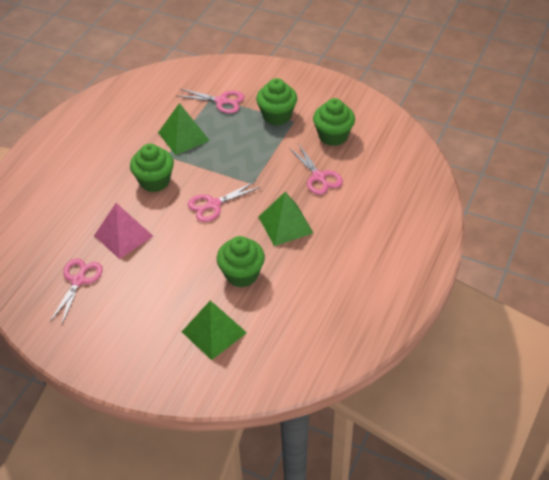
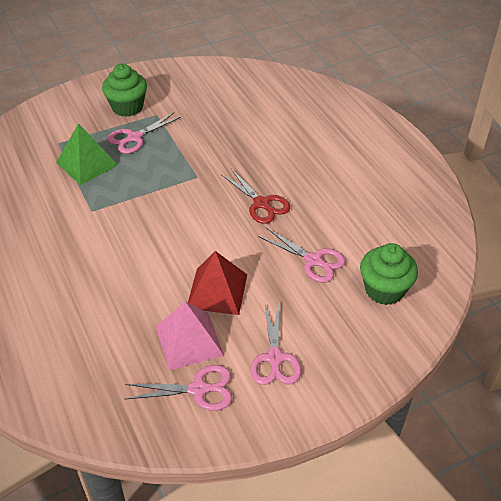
green cupcake: [130,144,174,192] [217,236,265,287] [256,78,297,125] [313,98,355,146] = 4 -> [102,64,147,117] [360,243,418,305] = 2
green pyramid: [158,103,210,155] [182,301,247,360] [259,192,313,246] = 3 -> [56,123,118,185] = 1
red pyramid: none = 0 -> [188,251,247,315] = 1
red scissors: none = 0 -> [221,169,290,224] = 1

